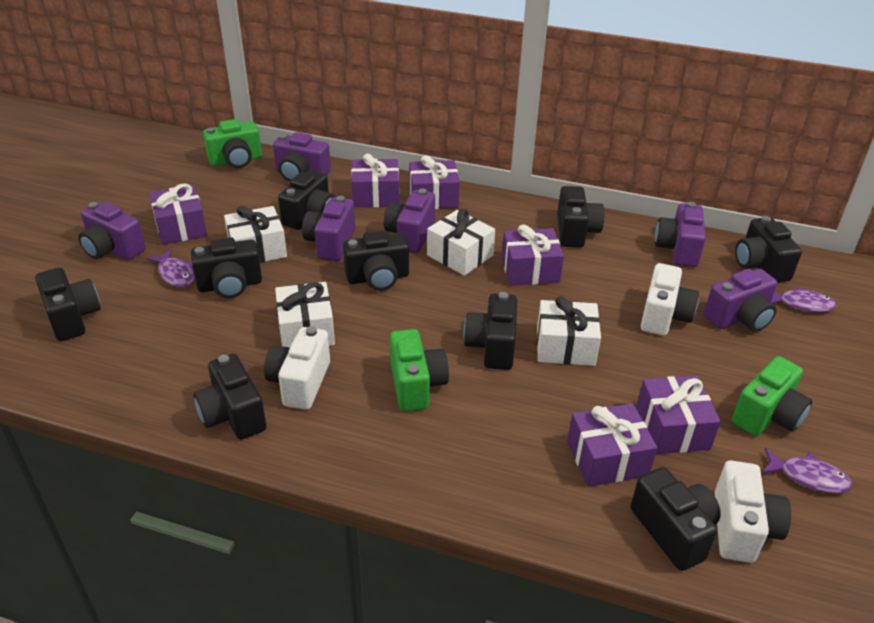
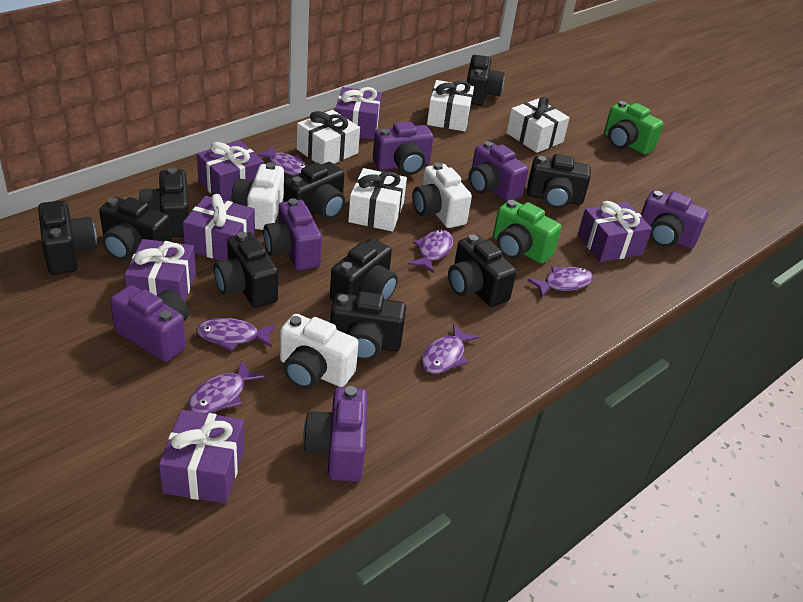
black camera: [35,267,101,341] [191,237,262,298] [193,354,267,440] [278,170,335,230] [343,231,409,291] [463,292,517,370] [557,186,604,247] [631,467,721,571] [735,216,802,282] = 9 -> [38,200,97,275] [99,197,172,260] [139,167,189,237] [214,232,278,308] [284,162,345,219] [330,238,398,301] [330,291,406,361] [448,235,517,307] [467,55,504,106] [527,154,591,209] = 10
green camera: [203,119,262,168] [390,329,449,411] [732,356,812,436] = 3 -> [493,200,561,264] [604,101,663,155] = 2
purple fish: [147,249,195,287] [762,448,853,494] [771,287,836,313] = 3 -> [188,361,265,414] [196,318,276,351] [256,146,307,176] [408,230,453,273] [421,324,479,374] [527,267,593,297] = 6

